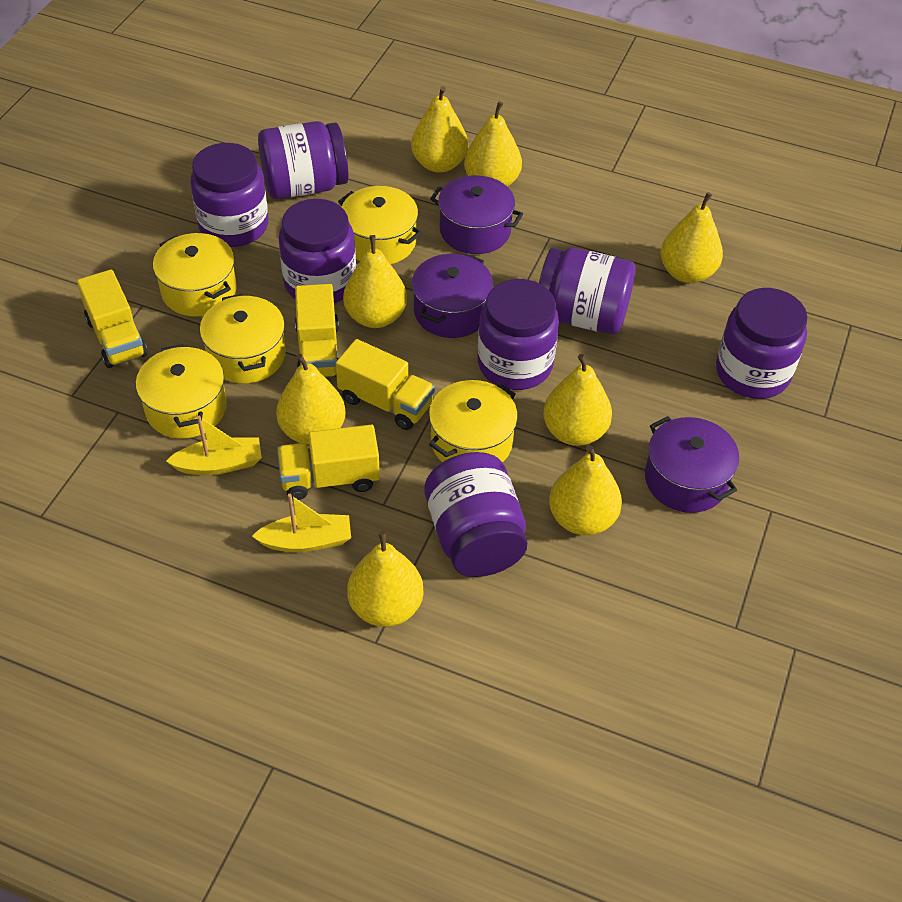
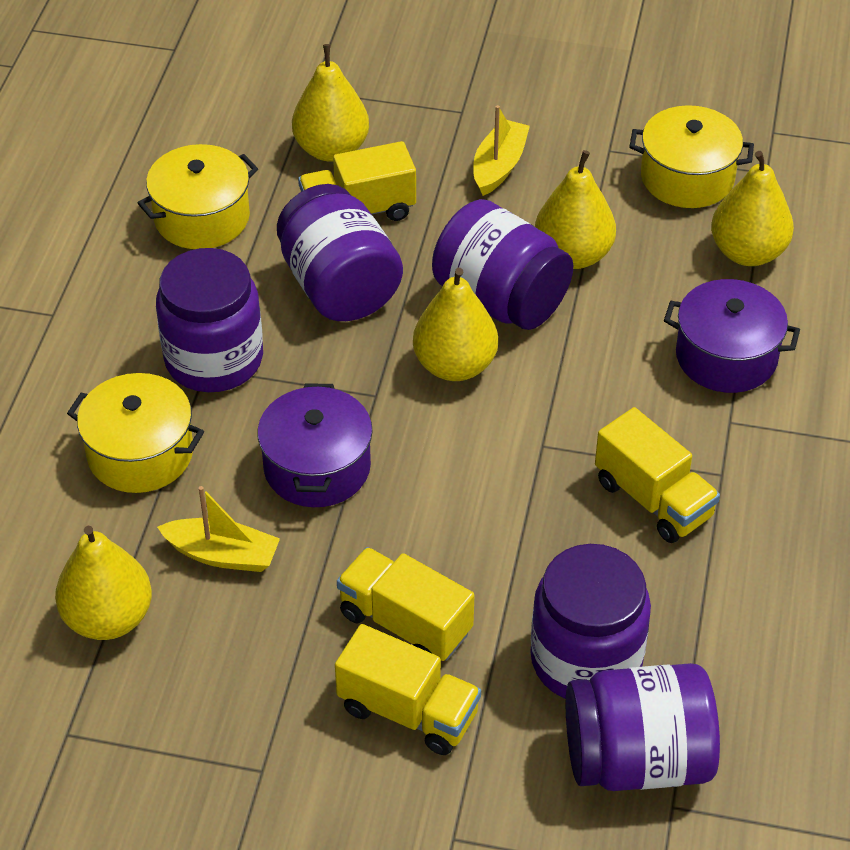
purple jar: [190,143,268,247] [258,121,348,199] [279,199,356,303] [424,452,527,577] [478,279,559,390] [539,248,636,335] [716,288,808,399] = 7 -> [156,248,263,392] [277,184,403,321] [432,199,573,330] [530,544,651,699] [566,663,720,791] = 5
purple pot: [412,254,493,338] [430,175,523,254] [645,416,739,513] = 3 -> [257,383,373,507] [664,279,800,393] = 2
yellow pear: [276,354,346,445] [343,235,407,328] [347,531,423,627] [411,86,468,173] [464,101,522,187] [543,354,612,446] [549,445,622,535] [661,192,723,283] = 8 -> [55,526,152,640] [292,44,369,161] [413,268,498,381] [535,150,616,269] [711,151,794,266] = 5
yellow pot: [136,344,227,438] [153,233,237,316] [200,294,286,383] [338,186,422,264] [429,380,518,463] = 5 -> [67,373,204,493] [138,144,258,249] [629,105,754,208] = 3

